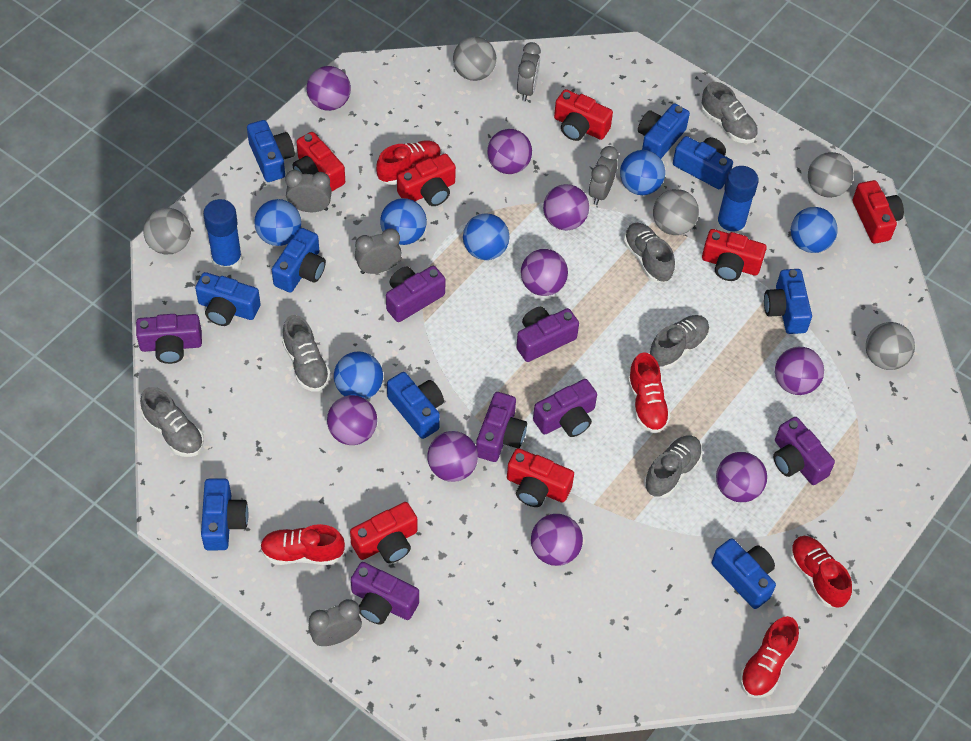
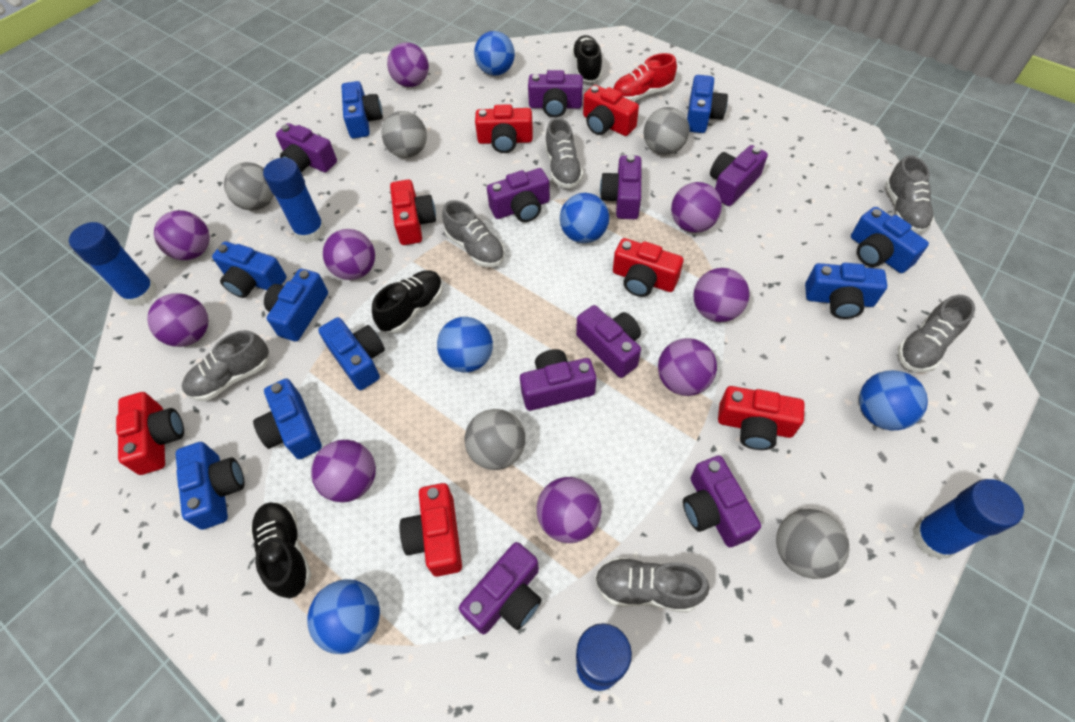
black shoe: none = 0 -> [250,502,311,598] [372,270,443,333] [572,35,602,82] = 3
blue ball: [254,199,301,246] [334,352,383,399] [380,198,427,245] [463,213,509,260] [620,150,665,195] [791,207,838,253] = 6 -> [307,579,380,654] [437,317,493,373] [474,31,515,76] [560,193,609,243] [859,370,928,430] = 5
blue glue stick: [203,199,243,273] [716,166,759,235] = 2 -> [69,222,157,306] [263,158,325,243] [575,623,632,693] [912,479,1024,560] = 4
grey clock: [285,170,332,212] [308,599,362,646] [355,228,402,274] [517,42,541,101] [588,146,619,205] = 5 -> none = 0
purple camera: [136,314,202,364] [351,562,419,625] [386,266,446,322] [476,392,527,462] [516,307,579,362] [533,379,597,437] [773,417,835,485] = 7 -> [276,123,337,172] [459,542,542,634] [487,168,550,222] [520,349,596,411] [528,70,583,118] [576,305,641,378] [600,155,641,219] [683,456,761,547] [710,145,768,206] = 9
red shoe: [260,524,345,565] [376,140,441,185] [627,353,671,433] [740,616,799,698] [790,536,852,608] = 5 -> [613,53,677,101] = 1

